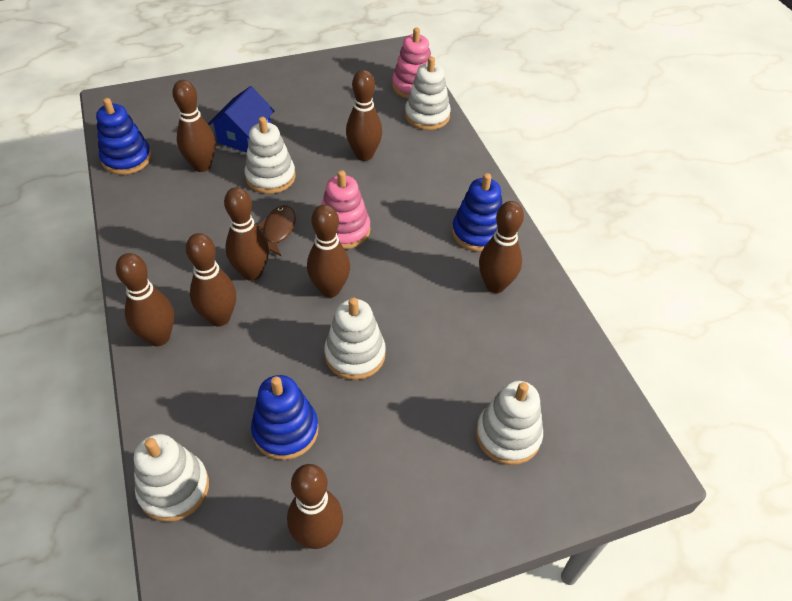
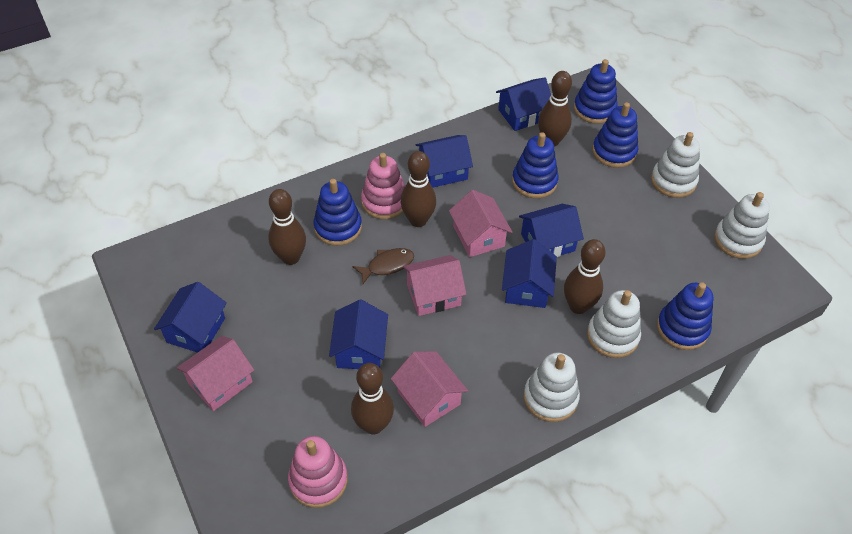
blue house: [208,86,274,153] = 1 -> [154,282,227,353] [329,299,388,369] [416,135,473,188] [496,78,551,131] [502,239,557,308] [519,204,584,257] = 6
blue stacking toy: [96,98,152,175] [251,375,319,460] [452,173,503,252] = 3 -> [314,179,362,246] [512,132,559,198] [574,59,618,124] [593,102,638,168] [657,282,713,350] = 5
brown bowling pin: [116,253,174,346] [172,80,216,172] [186,233,236,327] [224,187,269,281] [287,464,343,549] [307,204,350,297] [346,70,382,161] [479,201,524,293] = 8 -> [268,189,306,265] [351,363,394,435] [401,151,436,227] [538,71,572,147] [564,239,605,314] = 5
pink house: none = 0 -> [177,336,254,411] [391,351,468,427] [403,255,467,316] [449,190,512,257] = 4
white stacking toy: [134,434,209,522] [244,117,296,194] [324,298,386,380] [405,57,451,130] [476,381,543,465] = 5 -> [524,353,580,422] [587,290,641,358] [651,132,700,198] [714,192,770,259] = 4

